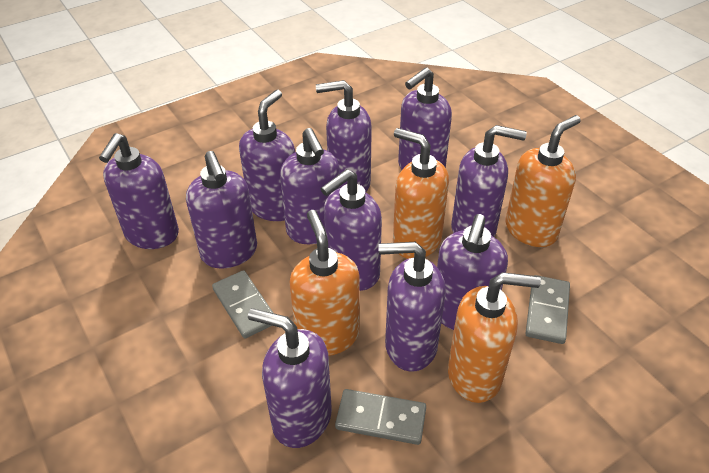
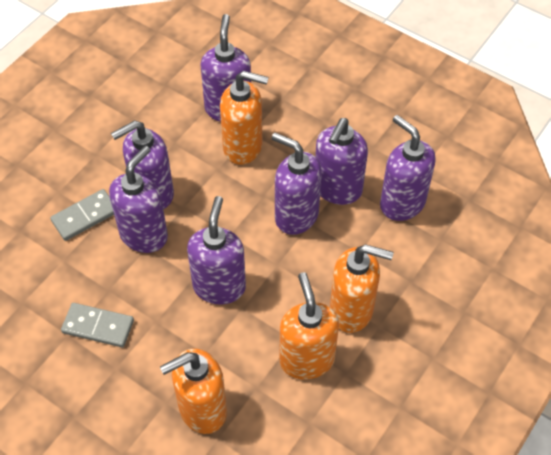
grey domino: [212,270,273,339] [335,389,426,445] [526,275,570,344] = 3 -> [50,189,114,241] [61,303,134,347] = 2
purple soap dispenser: [99,133,179,249] [186,151,257,268] [239,90,295,221] [248,308,332,448] [280,128,340,244] [316,80,372,192] [321,169,382,291] [378,242,446,372] [398,67,452,170] [437,214,508,330] [451,125,527,237] = 11 -> [109,146,168,253] [111,120,174,209] [187,196,246,305] [200,14,251,122] [272,133,322,235] [315,118,368,205] [380,115,436,221] = 7

